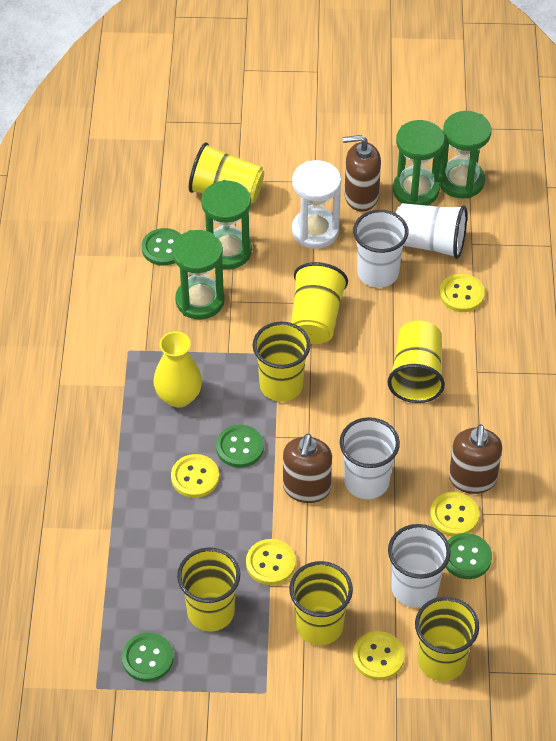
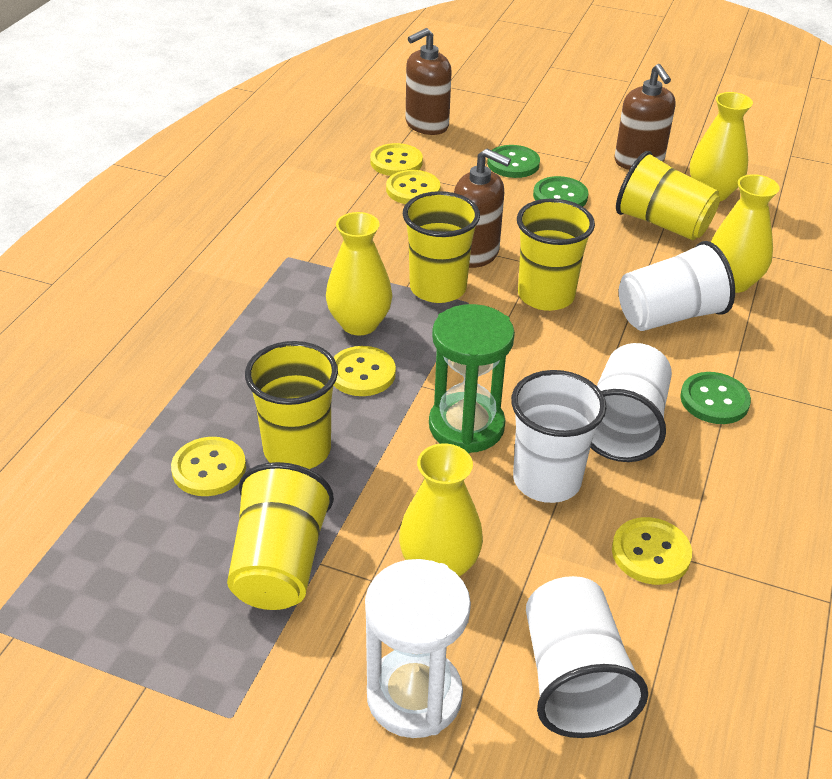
green button: [122,633,174,682] [142,228,181,266] [216,425,264,468] [445,533,492,579] = 4 -> [487,145,540,178] [533,176,588,207] [680,372,751,424] = 3
green hourglass: [172,230,225,320] [201,180,252,269] [393,120,445,206] [438,111,491,198] = 4 -> [429,304,515,453] = 1
yellow cup: [177,547,240,632] [189,142,264,204] [253,322,311,402] [289,561,353,645] [291,262,348,344] [388,321,445,403] [415,597,479,681] = 7 -> [227,462,334,610] [245,341,338,469] [403,191,480,303] [517,199,595,311] [616,151,720,240] = 5
yellow vase: [154,331,202,408] = 1 -> [326,212,392,336] [399,443,483,577] [690,92,753,201] [711,174,779,293] = 4

